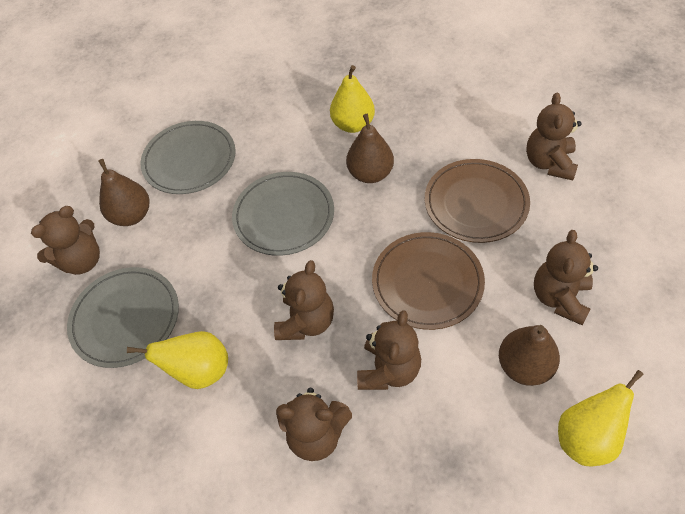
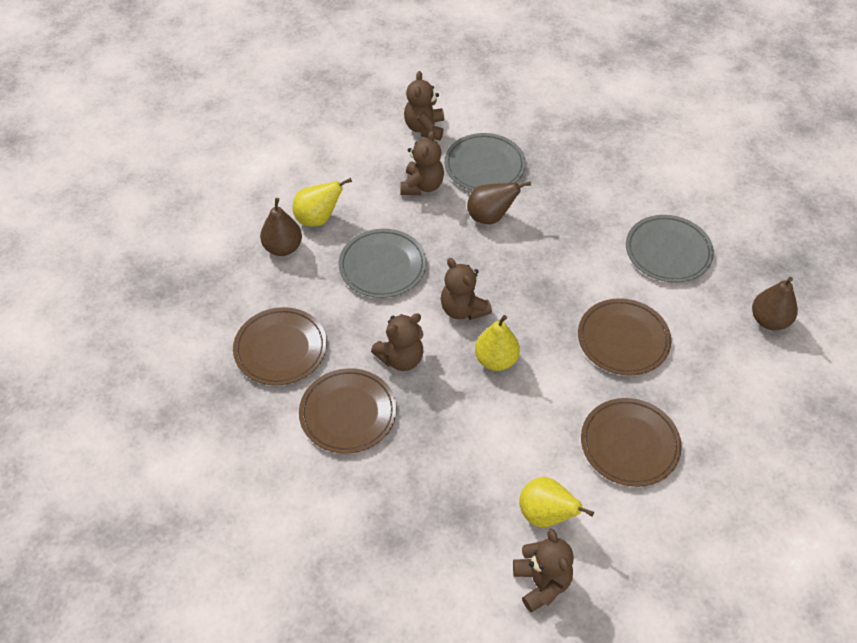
brown plate: [372,232,485,330] [425,159,530,243] = 2 -> [233,307,327,385] [299,368,397,454] [578,298,671,375] [581,398,682,487] = 4
brown teddy bear: [31,206,100,275] [274,260,334,340] [276,388,352,461] [357,310,421,390] [526,92,582,180] [534,230,598,325] = 6 -> [371,313,423,371] [400,130,444,195] [404,71,444,141] [441,258,492,320] [513,528,574,612] = 5

